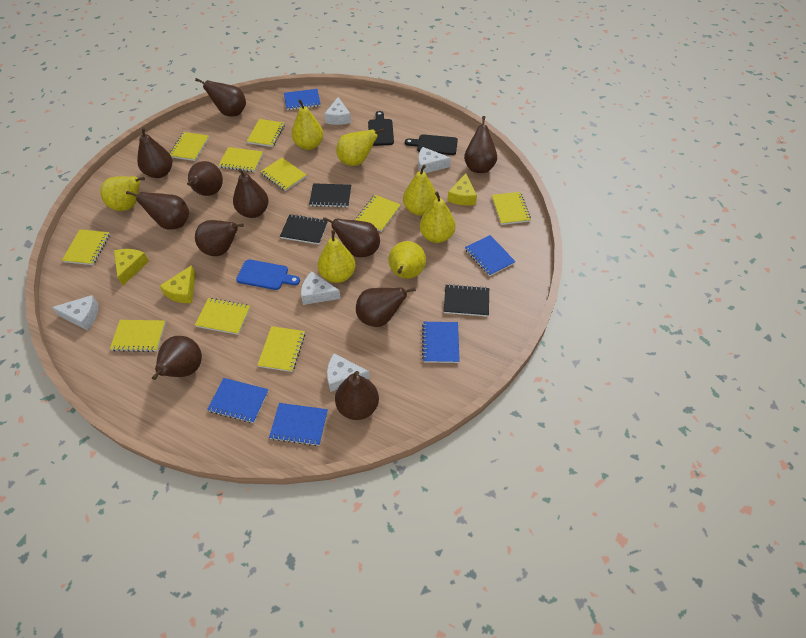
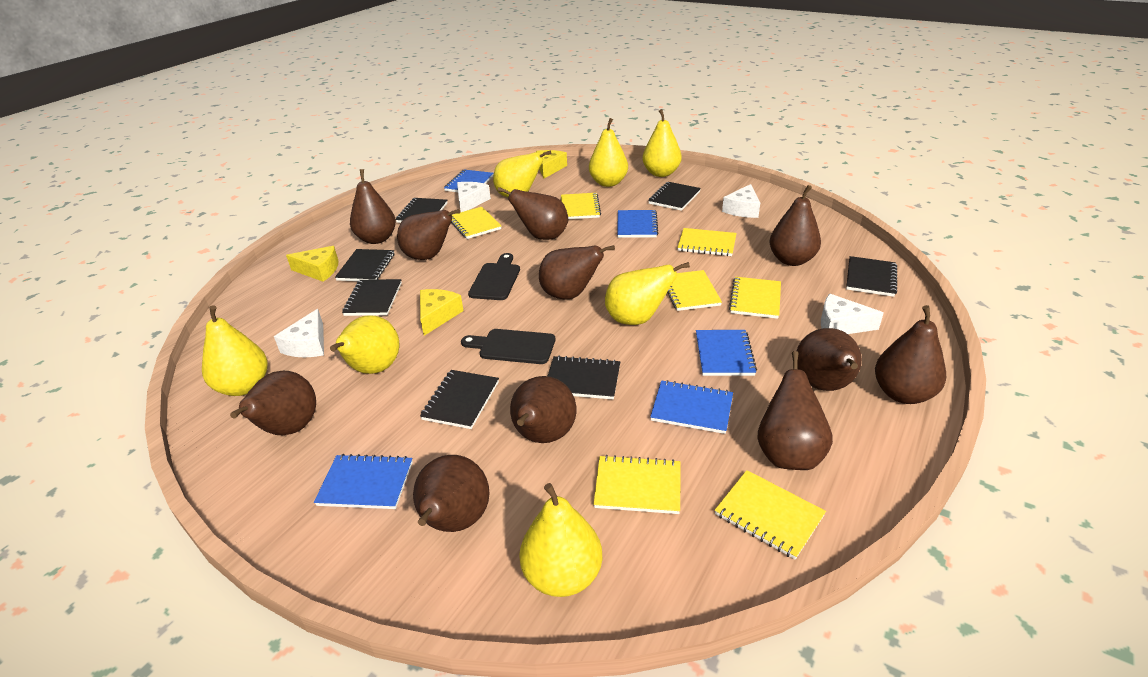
black notebook: [280,214,328,244] [309,183,351,208] [444,284,489,317] = 3 -> [335,249,394,281] [342,279,402,316] [396,198,447,223] [420,370,499,429] [548,355,620,400] [648,182,701,211] [846,256,897,297] = 7
blue cutting board: [236,259,300,290] = 1 -> none = 0
white cheese: [52,295,98,330] [301,272,341,305] [324,97,351,125] [327,354,370,392] [418,147,451,173] = 5 -> [274,309,324,357] [457,182,491,212] [722,184,760,218] [821,294,884,334] = 4
yellow notebook: [62,229,110,265] [110,320,166,352] [169,132,209,161] [195,298,250,335] [218,147,263,172] [247,119,285,147] [257,326,305,372] [260,158,307,191] [355,195,401,232] [492,192,531,225] = 10 -> [451,207,501,239] [561,193,601,219] [594,455,680,514] [667,270,722,311] [677,228,736,256] [715,470,826,560] [729,277,781,319] = 7

